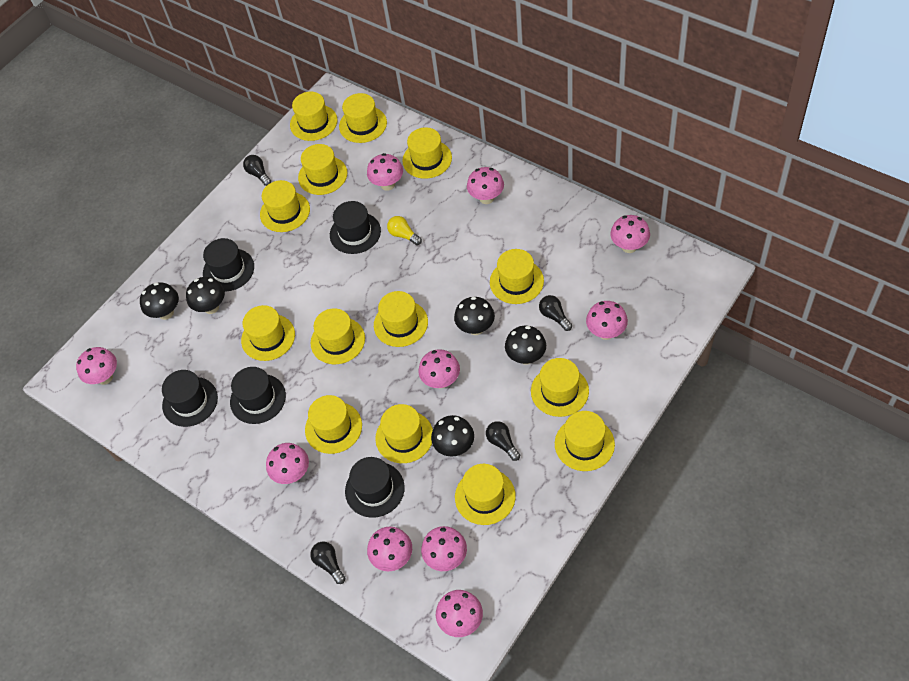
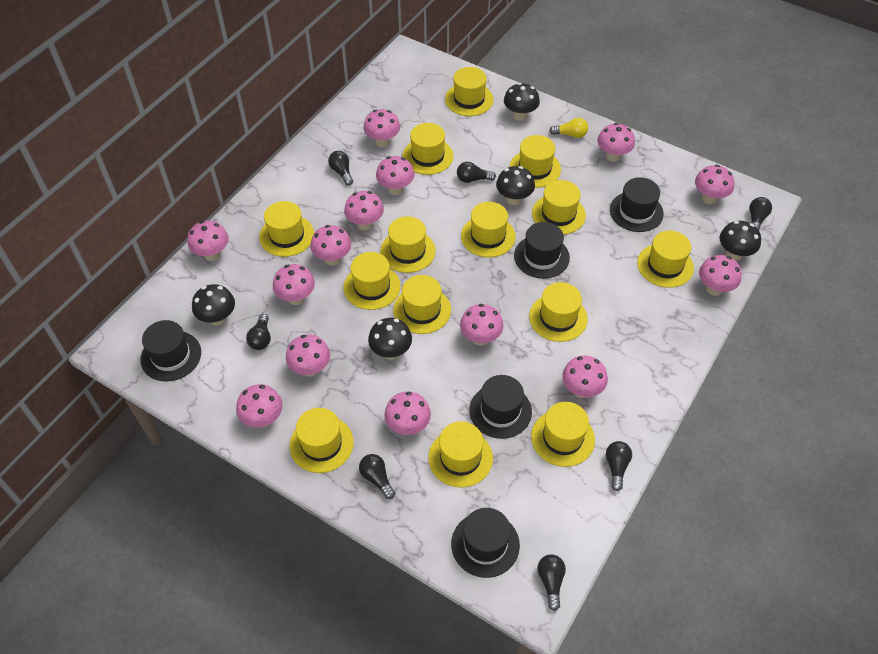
black light bulb: [243,155,271,186] [310,542,345,584] [486,421,520,461] [539,295,572,331] = 4 -> [246,314,271,350] [328,151,353,186] [359,454,395,499] [457,162,496,183] [537,554,566,611] [606,441,632,491] [749,197,772,230] = 7
pink mushroom: [76,347,117,385] [266,443,309,484] [367,153,403,191] [367,527,412,571] [419,349,460,388] [421,526,467,571] [436,590,483,637] [467,167,504,204] [586,301,628,340] [610,215,650,253] = 10 -> [188,221,229,261] [236,384,283,427] [273,264,315,305] [286,334,330,377] [311,225,351,265] [344,191,384,230] [363,109,400,147] [376,156,414,195] [384,391,431,435] [460,304,504,346] [562,356,608,398] [597,123,635,162] [695,165,734,204] [699,255,742,296] = 14

